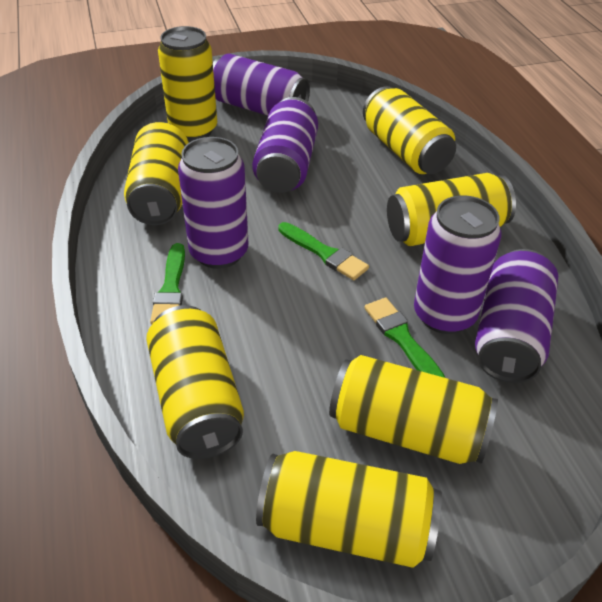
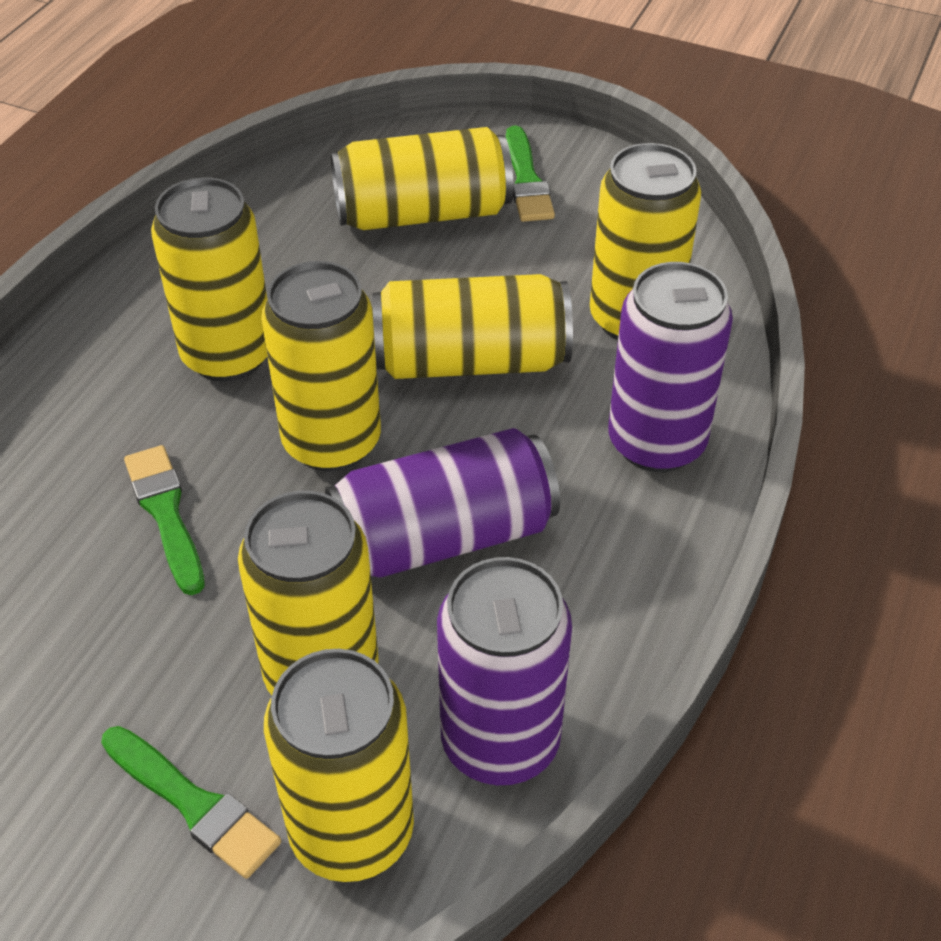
purple can: [178,137,248,269] [213,54,310,116] [252,97,318,193] [414,196,501,334] [475,249,558,383] = 5 -> [325,428,560,578] [437,557,572,785] [608,262,733,472] = 3

